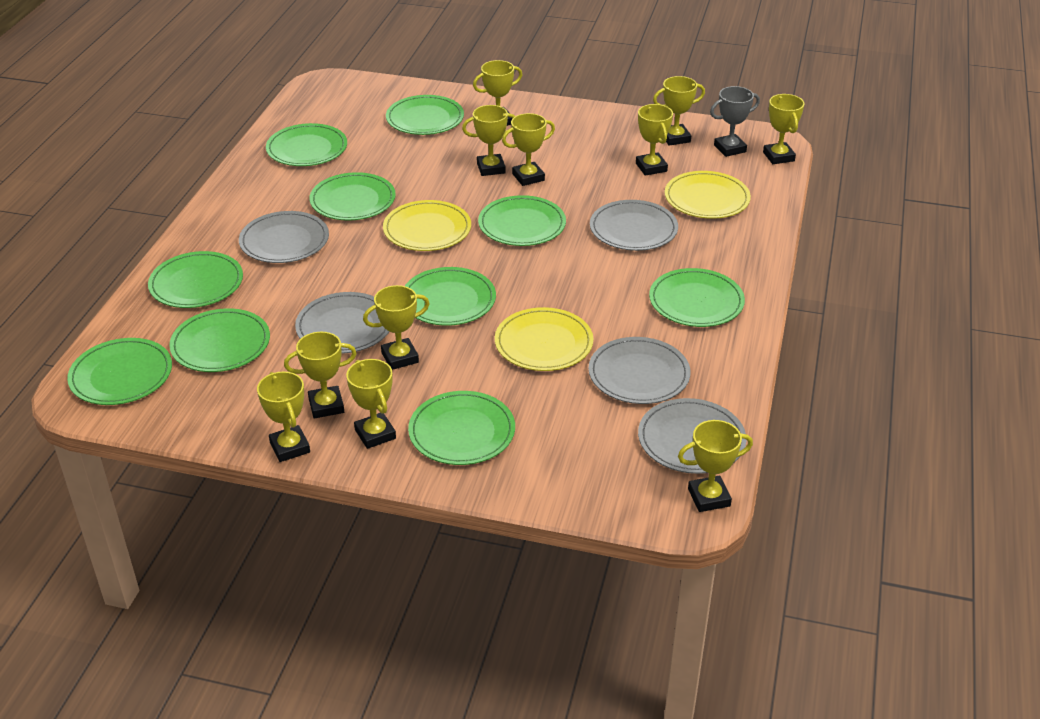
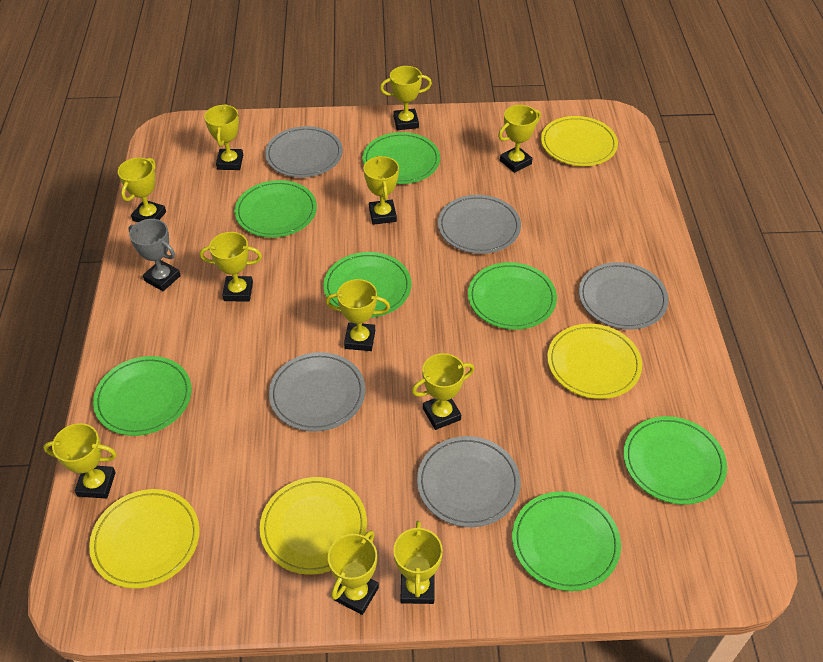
green plate: [67,338,172,405] [148,251,243,308] [169,308,270,372] [266,123,347,166] [309,172,396,221] [386,95,464,135] [405,267,496,326] [408,391,515,465] [478,195,566,246] [649,268,745,327] = 10 -> [93,356,192,436] [235,180,317,238] [324,252,412,318] [362,132,440,184] [468,262,557,330] [512,491,621,591] [623,416,727,505] = 7
yellow plate: [383,200,471,251] [495,307,593,371] [665,171,751,219] = 3 -> [89,489,199,589] [260,477,367,574] [541,116,618,166] [547,324,642,399] = 4

